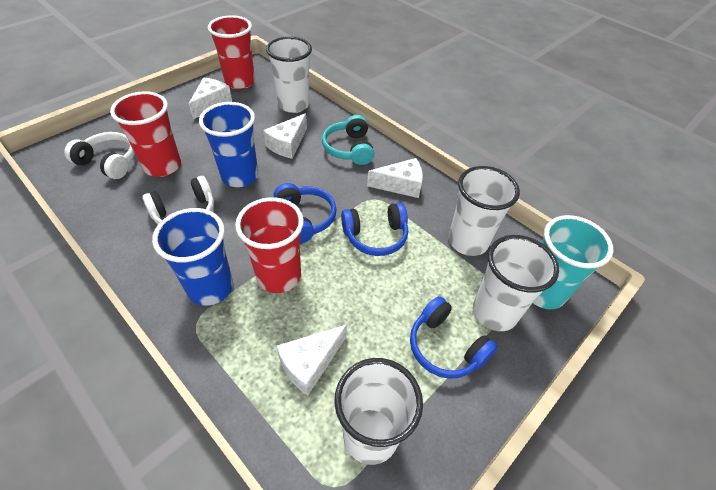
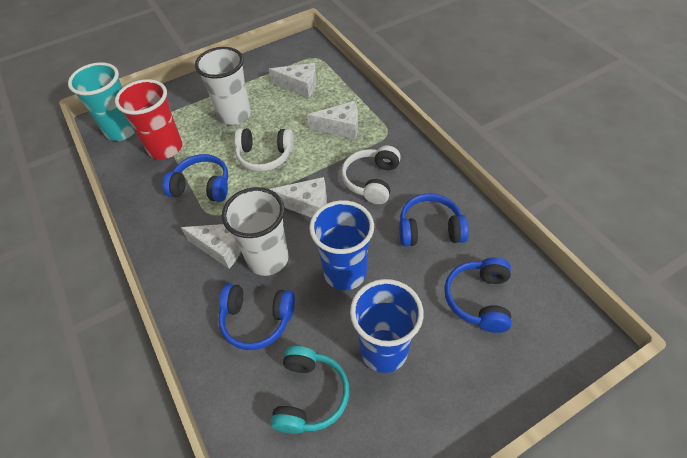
blue headphones: [274,183,336,244] [341,203,408,256] [410,296,498,379] = 3 -> [162,154,228,202] [219,284,295,350] [399,193,469,247] [444,257,512,333] = 4
red cup: [110,91,181,177] [208,15,255,89] [235,197,304,293] = 3 -> [115,79,182,159] = 1
white cup: [266,37,312,113] [334,358,423,465] [449,166,520,256] [473,235,559,331] = 4 -> [195,47,251,125] [222,187,289,276] = 2

